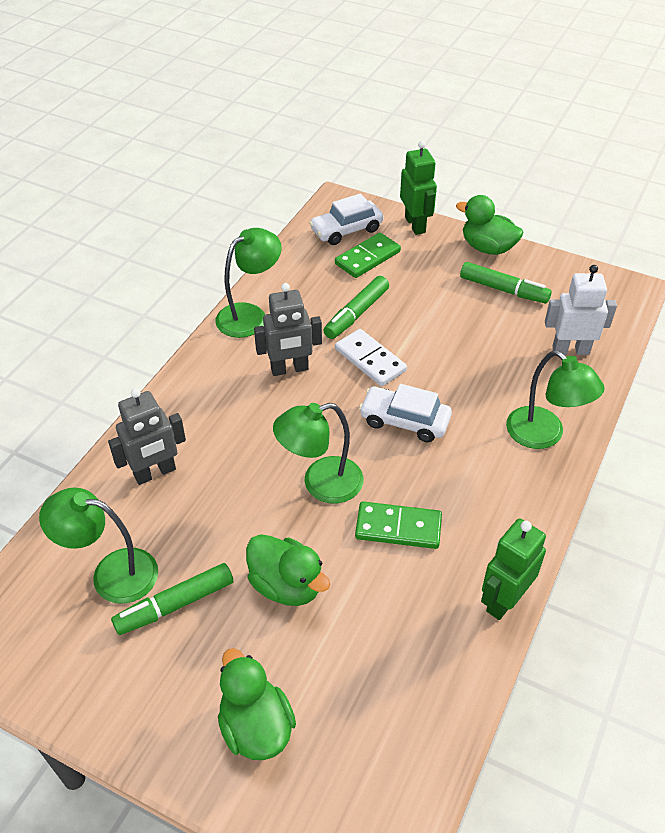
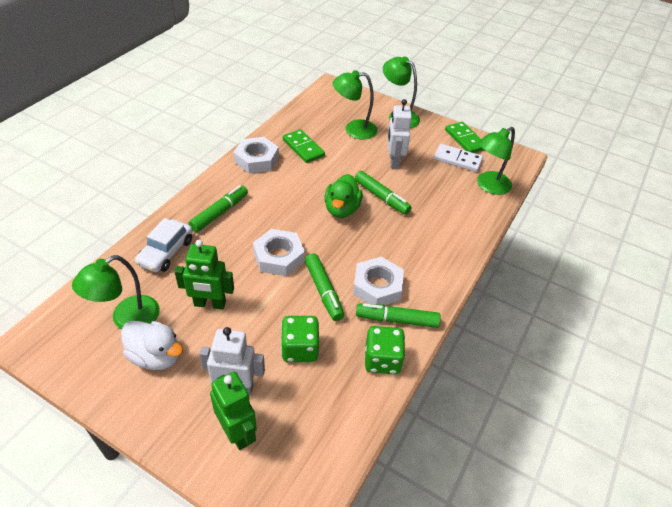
green dice: none = 0 -> [281,316,319,362] [365,326,405,374] = 2
green duck: [218,648,296,760] [246,534,331,606] [456,195,523,255] = 3 -> [324,174,363,218] = 1
green marker: [111,563,233,635] [323,276,389,339] [460,262,552,304] = 3 -> [189,185,248,232] [305,253,344,321] [355,171,412,215] [356,303,441,328] = 4
grey robot: [108,388,186,485] [254,283,322,376] = 2 -> none = 0
white car: [309,193,384,245] [359,384,452,442] = 2 -> [135,218,193,272] = 1
white duck: none = 0 -> [121,321,183,370] = 1
white nut: none = 0 -> [234,137,279,173] [253,229,305,276] [353,257,404,305] = 3
white robot: [545,265,617,355] = 1 -> [199,327,265,395] [387,99,412,169] = 2

